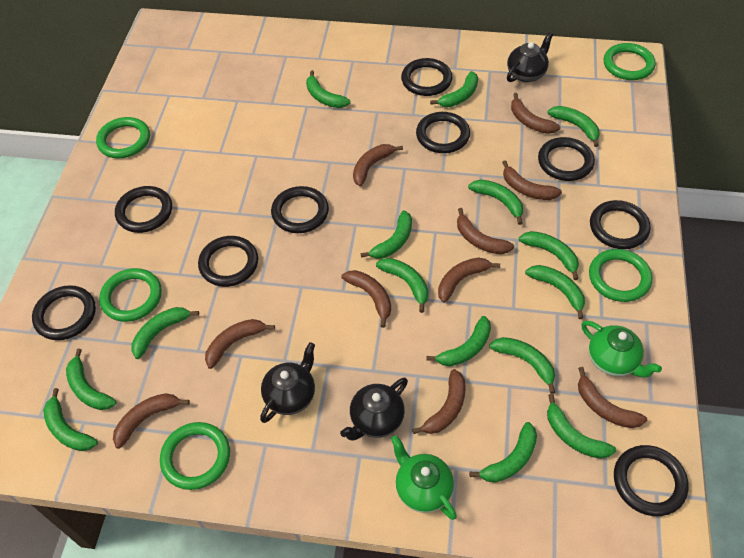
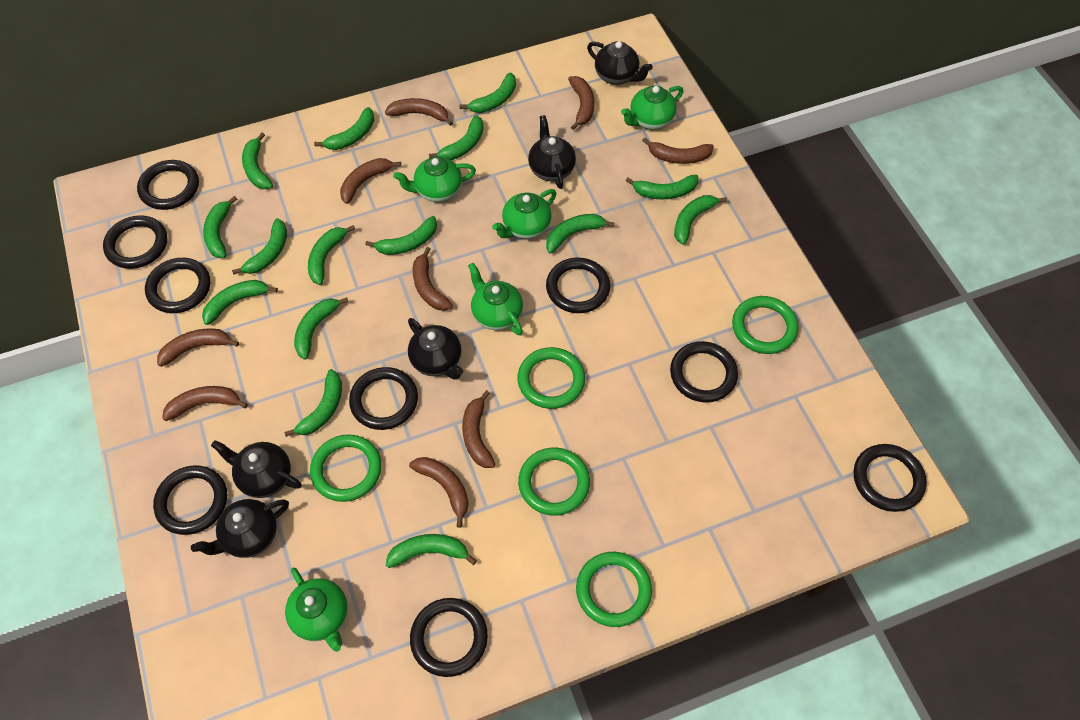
black teapot: [260,342,315,423] [340,378,408,441] [507,32,553,82] = 3 -> [191,499,289,558] [211,440,302,498] [408,318,463,379] [528,115,576,189] [587,41,653,85] = 5
brown banana: [113,393,190,449] [205,319,275,369] [341,270,391,328] [353,144,403,186] [412,369,466,434] [438,257,500,303] [457,208,514,254] [502,160,562,200] [511,93,560,134] [578,367,647,428] = 10 -> [157,329,239,367] [162,386,248,421] [340,158,401,204] [385,98,453,126] [409,457,469,528] [413,247,453,311] [462,390,495,468] [568,76,594,130] [642,138,714,164] = 9
green teapot: [391,435,457,520] [582,321,662,378] = 2 -> [285,567,348,652] [393,157,476,202] [468,263,523,335] [492,189,557,239] [621,85,683,130] = 5

